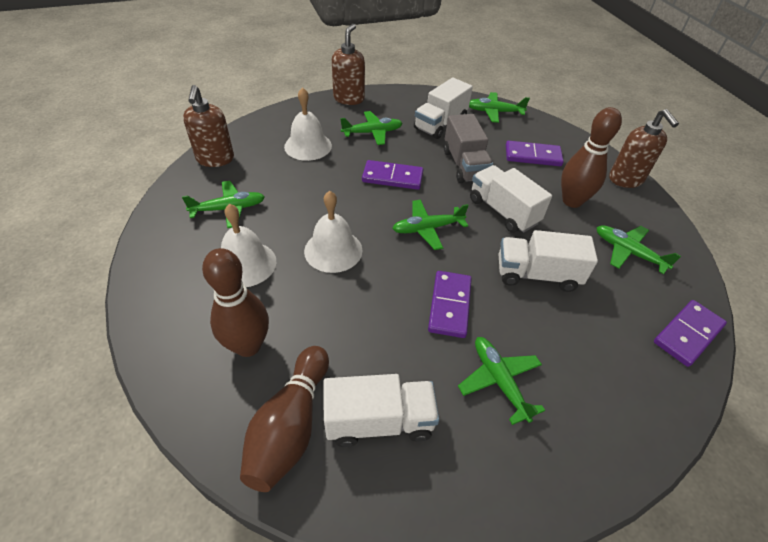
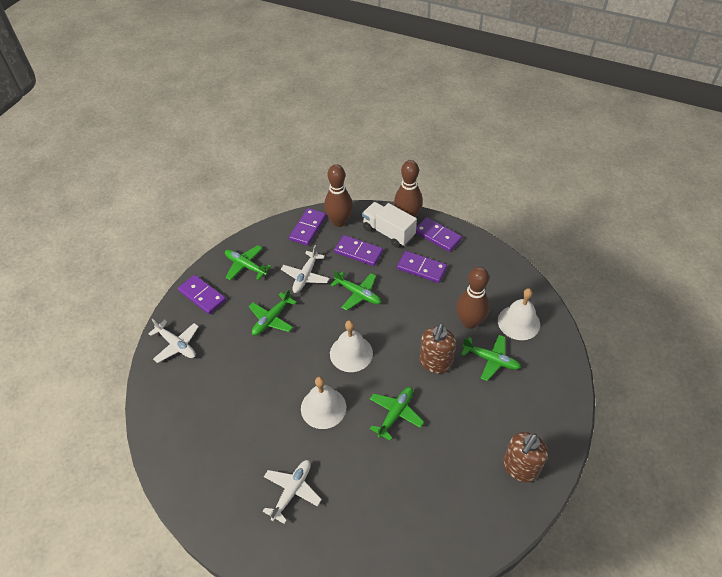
brown soap dispenser: [183,85,234,167] [332,24,365,105] [609,109,679,188] = 3 -> [420,323,456,374] [503,432,548,482] = 2
green plane: [182,181,265,228] [340,111,403,145] [392,200,469,250] [458,337,545,425] [469,92,530,123] [597,225,681,274] = 6 -> [225,245,271,280] [249,289,297,335] [331,270,381,310] [370,387,424,441] [461,335,521,381] = 5
grey truck: [444,114,493,183] = 1 -> none = 0
purple domino: [362,160,423,190] [428,271,472,338] [506,141,564,166] [654,300,727,367] = 4 -> [178,275,226,314] [289,208,326,246] [334,235,383,266] [397,251,447,283] [416,217,462,252] = 5
white plane: none = 0 -> [148,319,199,363] [263,460,322,524] [281,245,330,293] = 3
white truck: [323,374,439,447] [414,78,473,139] [470,165,552,233] [499,230,598,292] = 4 -> [362,202,417,248] = 1

